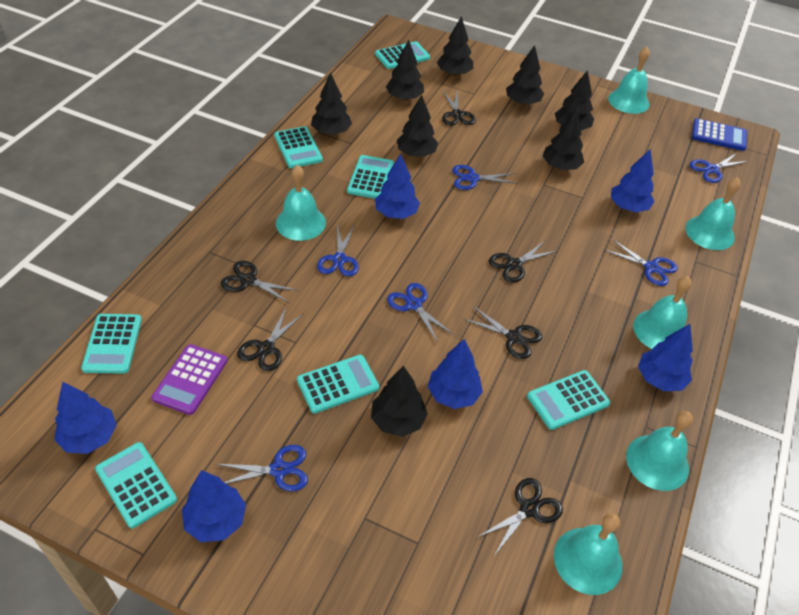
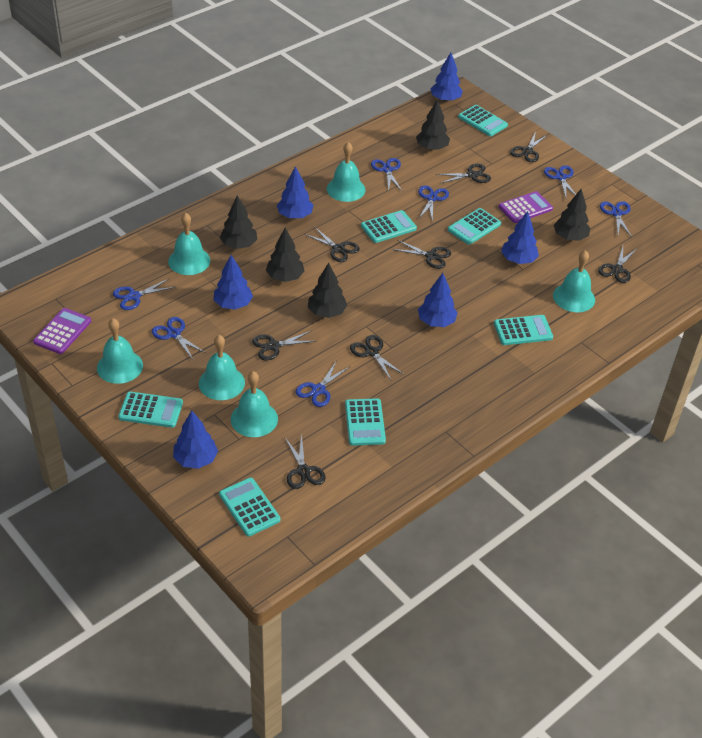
black scissors: [221,261,299,303] [237,308,304,371] [442,89,476,126] [463,306,542,359] [476,478,563,556] [489,240,557,283] = 6 -> [252,331,315,360] [285,433,326,489] [304,227,360,262] [350,335,404,380] [392,240,451,269] [435,164,491,184] [510,131,547,162] [598,246,636,283] = 8
black tree: [311,72,352,135] [371,365,428,437] [386,40,424,101] [397,95,438,157] [437,16,473,76] [506,45,544,105] [542,108,584,170] [555,70,594,130] = 8 -> [220,195,257,249] [266,228,305,282] [308,263,347,318] [416,99,450,151] [554,189,590,241] = 5
blue calculator: [692,118,747,151] = 1 -> none = 0
blue scissors: [216,445,308,491] [317,225,359,276] [387,283,454,343] [452,165,518,190] [605,239,678,286] [689,153,749,183] = 6 -> [113,278,176,310] [152,317,206,359] [296,360,349,407] [371,158,402,192] [418,185,449,222] [544,165,576,198] [600,201,632,237] = 7
purple calculator: [151,344,227,415] = 1 -> [33,308,91,354] [498,191,553,223] = 2

